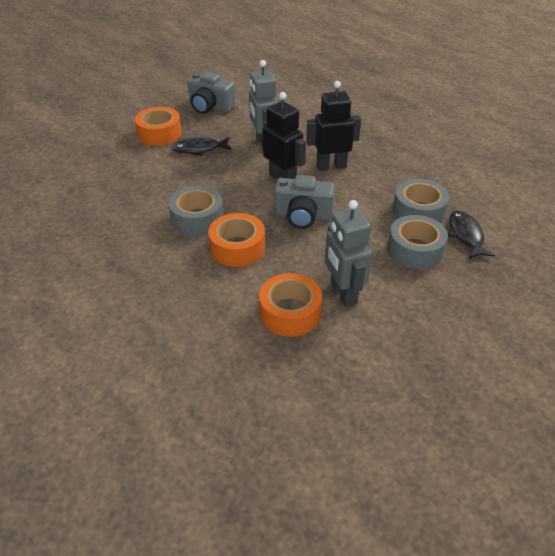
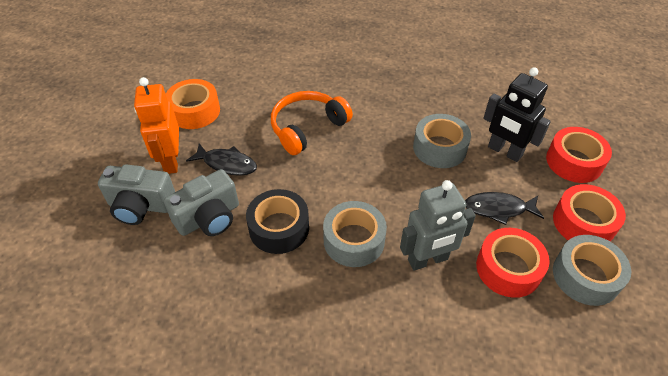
black robot: [263,92,306,179] [306,81,361,171] = 2 -> [483,67,551,162] = 1
black tape: none = 0 -> [246,189,309,254] = 1
grey robot: [249,60,278,150] [325,200,372,307] = 2 -> [400,180,476,271] = 1
orange headphones: none = 0 -> [271,91,353,155] = 1
orange robot: none = 0 -> [134,77,179,174] = 1
orange tape: [135,107,182,146] [208,213,265,267] [259,273,322,337] = 3 -> [166,79,220,129] = 1
red tape: none = 0 -> [476,228,550,298] [546,127,612,183] [553,184,626,242] = 3

